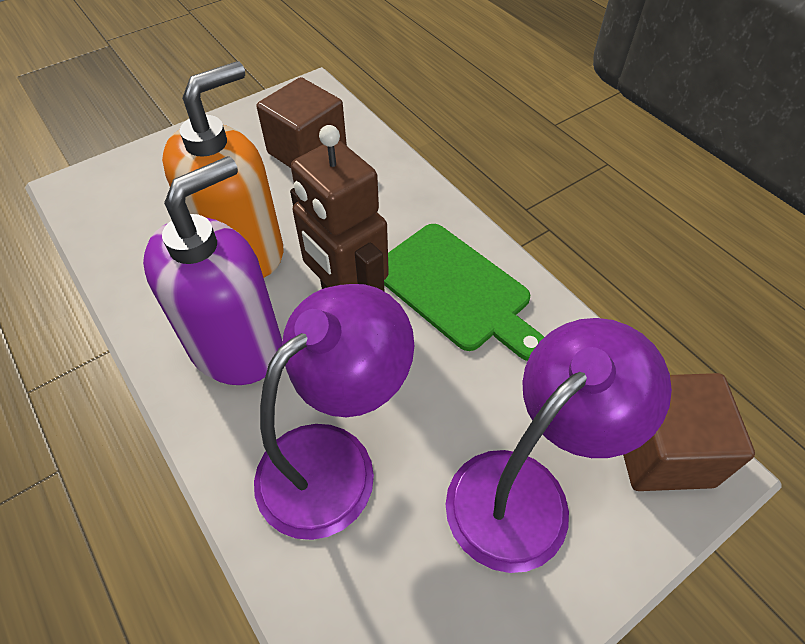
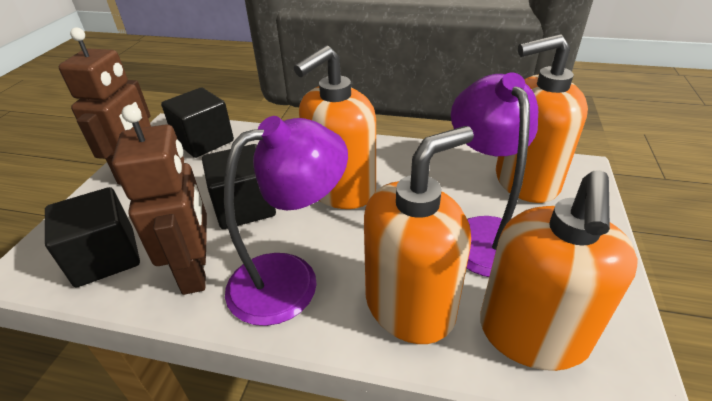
black cube: none = 0 -> [45,187,140,287] [161,88,234,158] [202,144,276,229] = 3
brown cube: [257,77,347,168] [623,373,755,491] = 2 -> none = 0
brown robot: [290,125,389,292] = 1 -> [59,27,151,185] [112,105,207,295] = 2
green cutting board: [384,224,544,361] = 1 -> none = 0
orange soap dispenser: [162,61,284,278] = 1 -> [294,45,376,209] [364,126,474,344] [480,170,638,371] [496,34,588,203] = 4
purple soap dispenser: [143,156,282,385] = 1 -> none = 0

